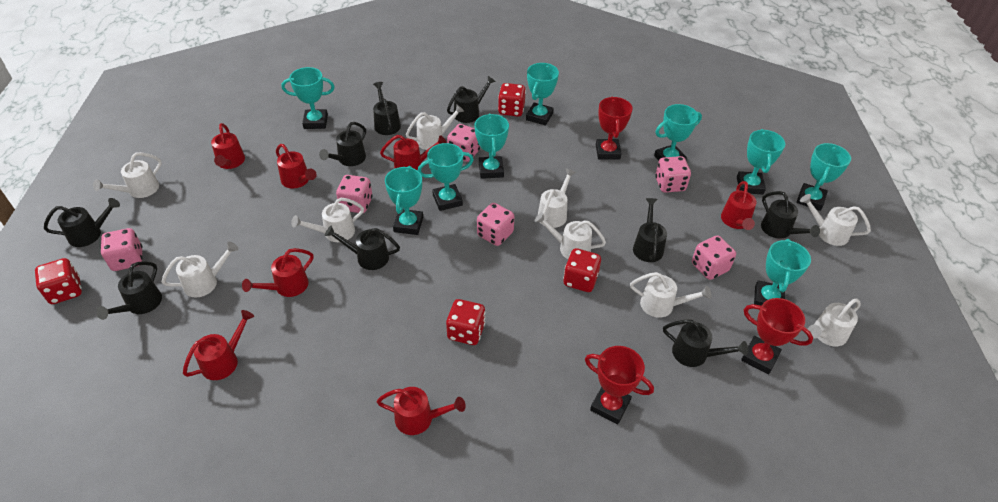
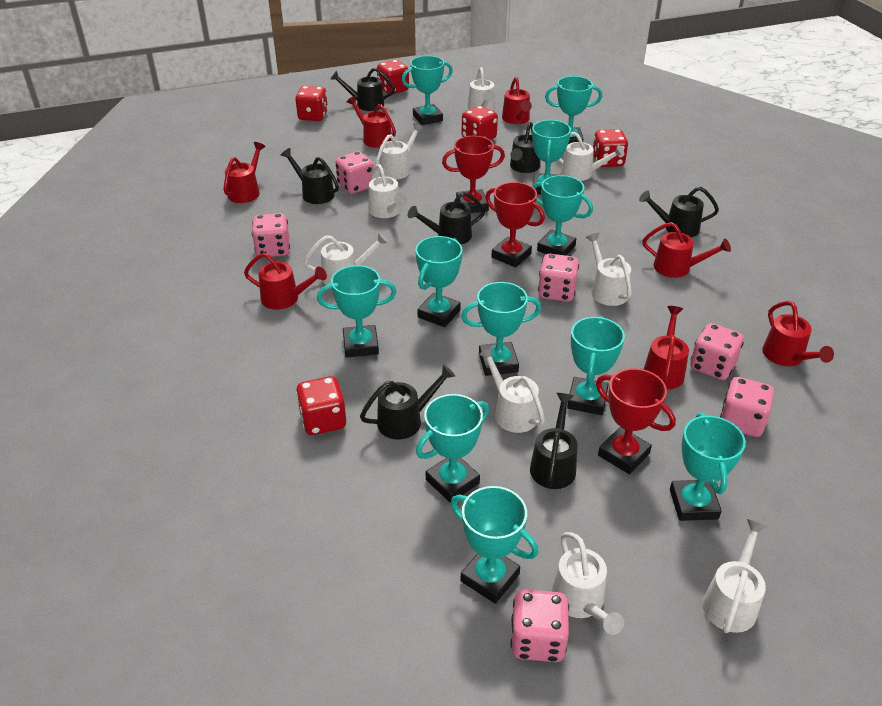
black watering can: [44,198,120,247] [96,261,162,320] [319,122,366,166] [325,225,400,270] [373,82,401,135] [447,76,496,123] [633,198,667,262] [663,320,748,367] [761,191,820,239] = 9 -> [281,148,339,204] [331,68,395,111] [360,365,455,440] [408,192,485,244] [510,122,540,173] [530,393,577,489] [639,187,719,237] = 7
red dice: [35,258,82,304] [446,299,485,345] [498,83,526,117] [563,248,601,292] = 4 -> [295,86,328,121] [296,376,346,435] [377,60,409,94] [462,106,498,140] [593,129,628,167] = 5
turquoise trophy: [281,67,335,129] [385,166,423,235] [418,143,474,211] [475,114,509,179] [526,63,559,126] [654,104,702,161] [737,129,785,195] [754,239,811,306] [796,143,851,211] = 9 -> [317,265,397,357] [402,56,453,125] [416,236,463,327] [416,394,489,503] [451,486,539,604] [461,282,541,376] [532,120,571,195] [532,175,593,256] [545,76,602,144] [567,316,625,415] [670,413,746,521] = 11

